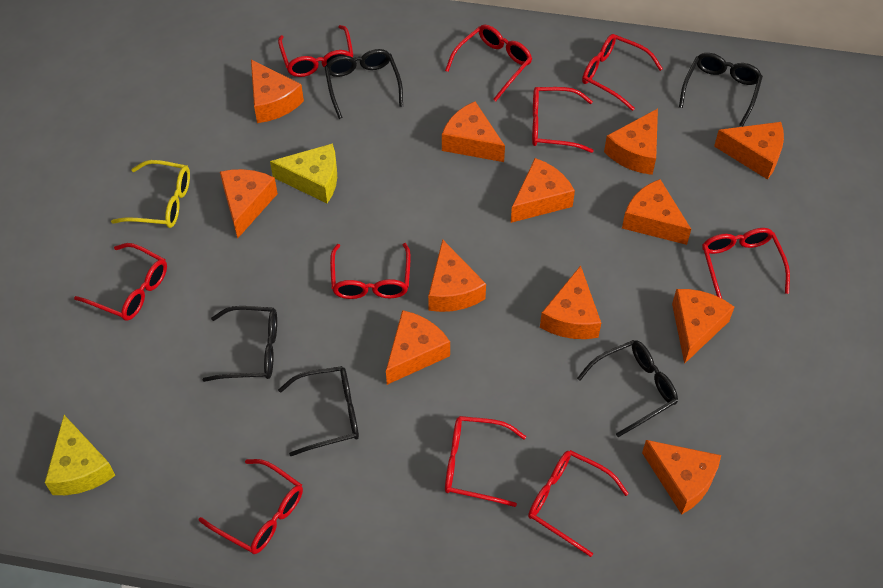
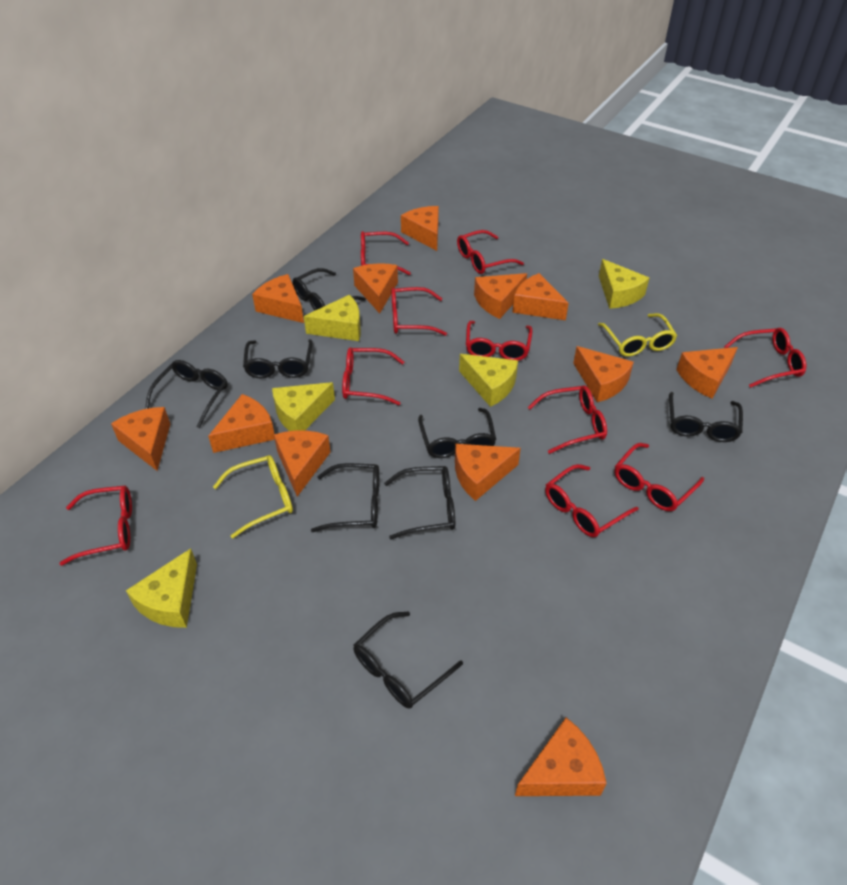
black glasses: [203,306,277,382] [278,366,359,456] [324,49,403,119] [577,340,678,437] [679,53,763,127] = 5 -> [145,360,228,428] [243,339,313,379] [293,268,366,311] [311,463,379,532] [353,611,463,708] [384,466,455,540] [418,408,496,458] [669,392,743,442] = 8
yellow cheese: [45,415,116,495] [270,143,337,203] = 2 -> [126,548,197,628] [272,382,335,431] [304,295,361,341] [459,354,518,407] [599,259,649,309] = 5
yellow glasses: [111,160,190,228] = 1 -> [213,455,293,539] [598,313,677,356] = 2

